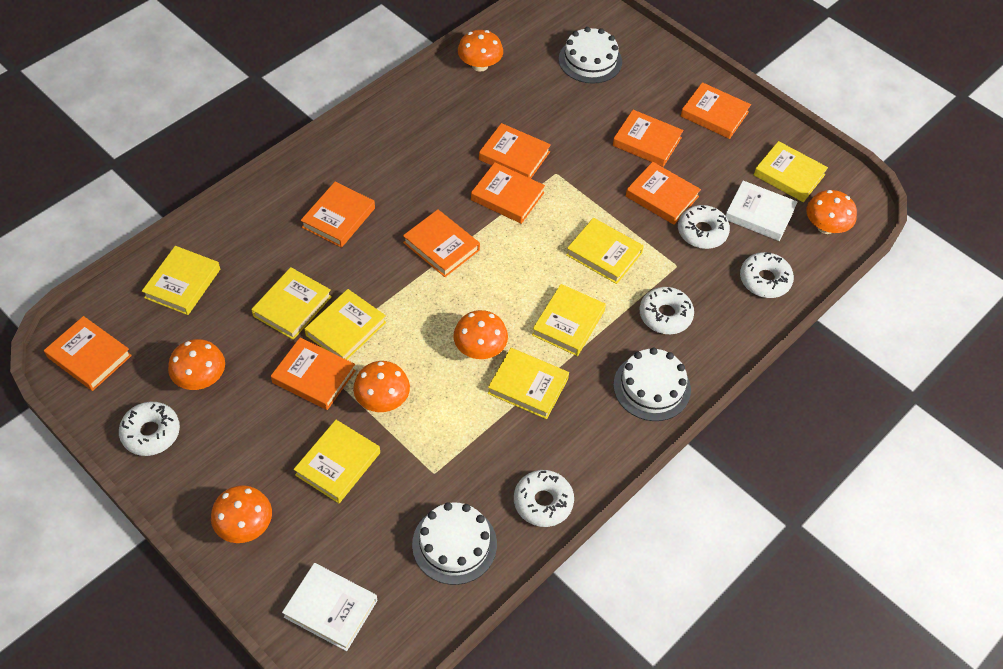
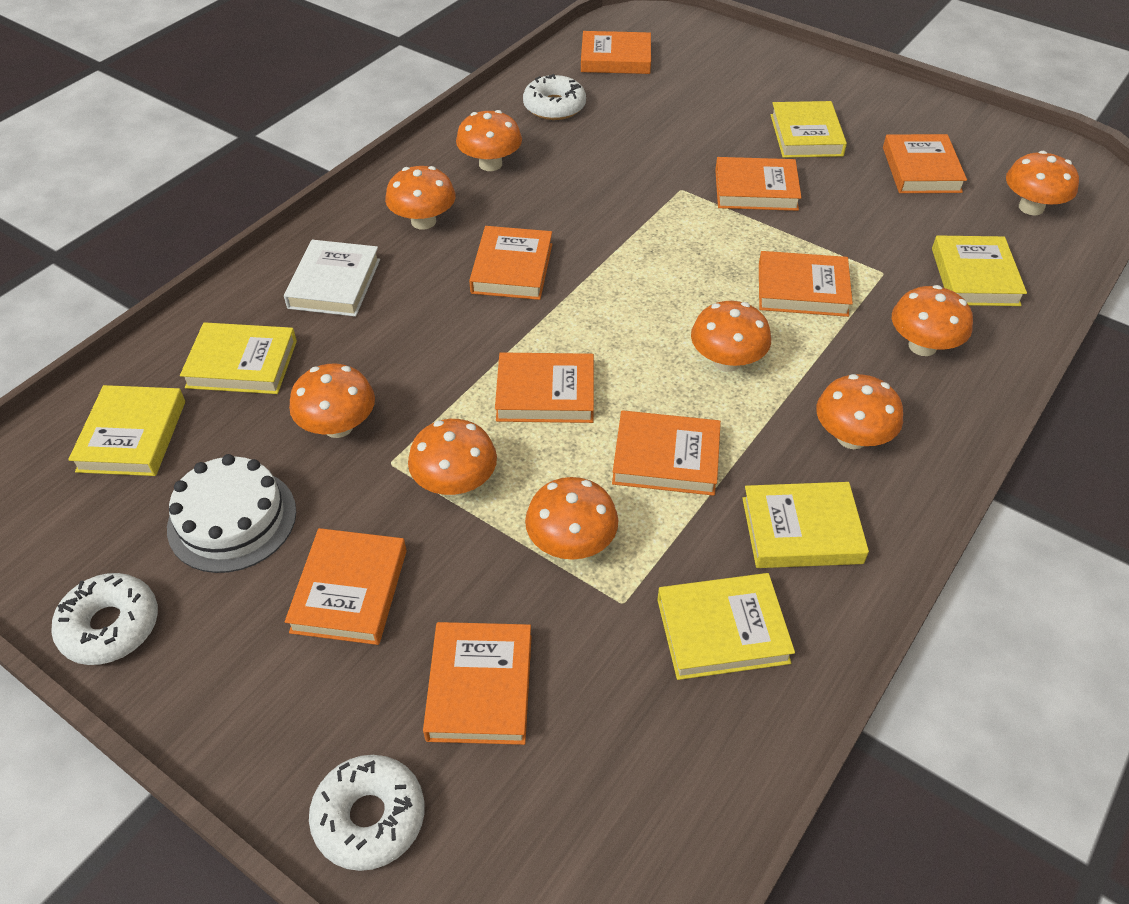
orange mushroom: [168,339,225,390] [211,485,272,543] [353,361,410,412] [453,310,508,359] [458,30,503,72] [806,190,857,234] = 6 -> [289,363,375,438] [385,166,456,230] [408,419,497,496] [456,110,522,171] [525,477,618,560] [691,301,771,372] [816,374,903,449] [892,285,973,356] [1006,151,1079,216] = 9
white book: [282,563,377,651] [725,181,797,241] = 2 -> [284,240,380,317] = 1
white cake: [412,502,497,585] [559,27,622,84] [613,347,691,421] = 3 -> [167,454,296,573] = 1
white donut: [119,402,180,456] [514,470,574,527] [640,287,694,334] [678,205,730,249] [740,252,794,298] = 5 -> [51,573,158,665] [309,755,425,871] [523,74,586,120] = 3
yellow book: [142,246,220,315] [251,267,332,340] [294,420,380,503] [305,289,386,360] [488,348,569,419] [532,284,606,356] [566,218,644,284] [754,141,828,202] = 8 -> [68,385,185,476] [180,322,297,394] [657,573,795,680] [742,482,869,568] [771,101,847,158] [932,235,1027,306] = 6

